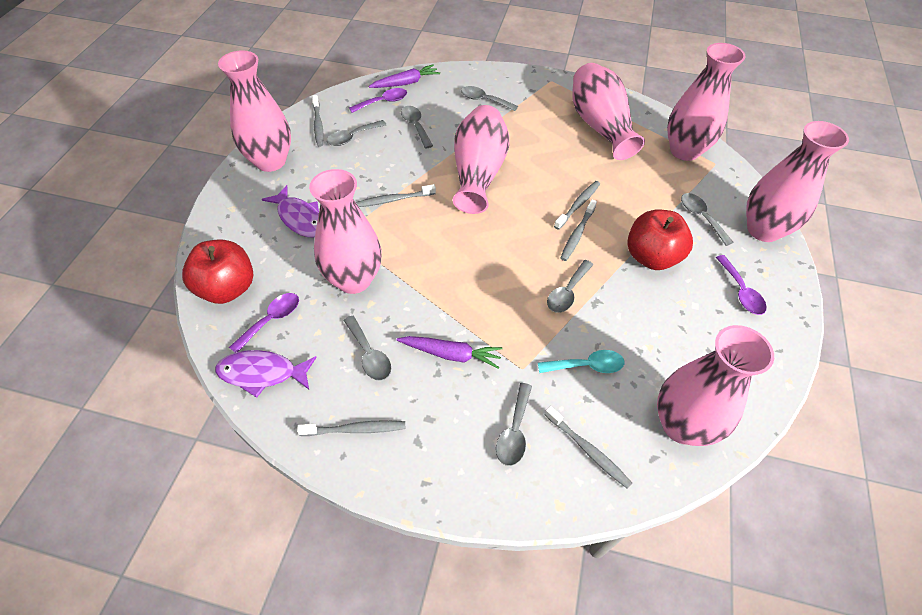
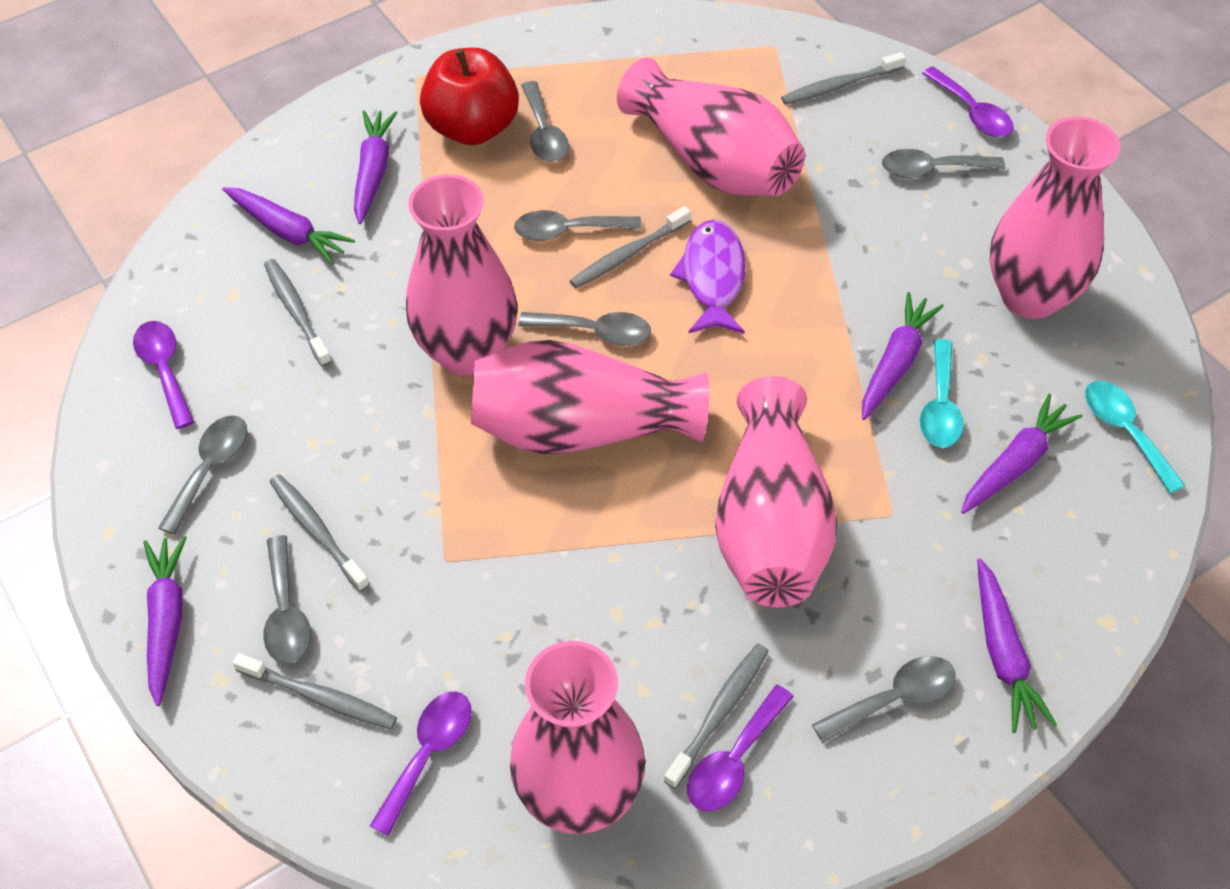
pink vase: [218,50,291,172] [309,169,382,294] [453,105,509,214] [572,63,645,160] [657,325,774,446] [667,43,745,161] [746,121,849,242] = 7 -> [406,175,517,376] [471,340,709,454] [510,641,645,834] [617,57,805,196] [715,376,837,607] [989,117,1120,319] = 6
purple carrot: [369,64,440,88] [397,336,503,369] = 2 -> [143,536,187,706] [222,187,355,265] [354,110,398,224] [862,292,944,420] [961,394,1082,514] [977,559,1057,733] = 6
purple fish: [215,350,317,398] [262,185,319,237] = 2 -> [670,219,746,334] = 1
purple spoon: [229,293,299,353] [349,88,407,113] [715,255,767,315] = 3 -> [133,321,194,429] [370,691,472,836] [687,685,794,811] [922,66,1014,137] = 4
red apple: [182,240,253,304] [627,209,693,270] = 2 -> [420,48,519,145] = 1
turquoise spoon: [538,350,624,373] = 1 -> [920,339,964,448] [1085,381,1186,494] = 2

